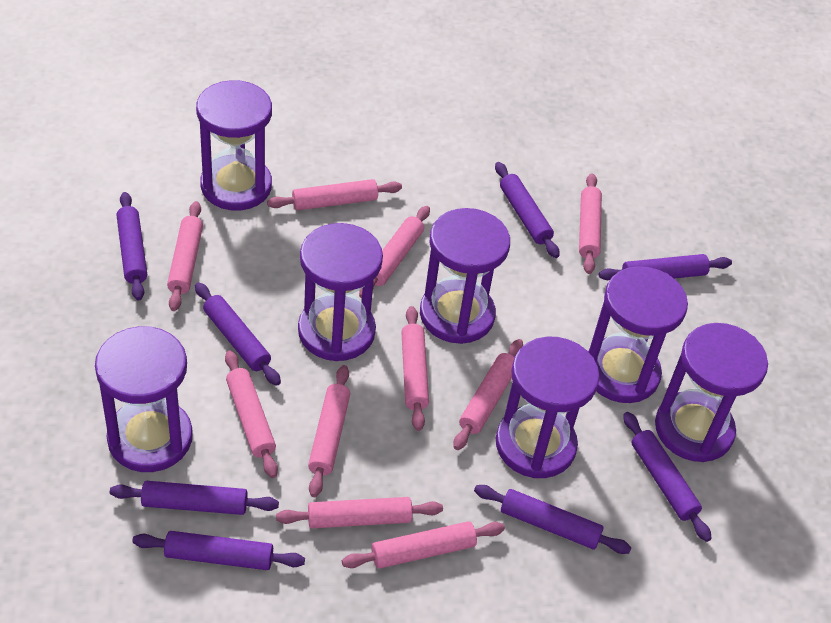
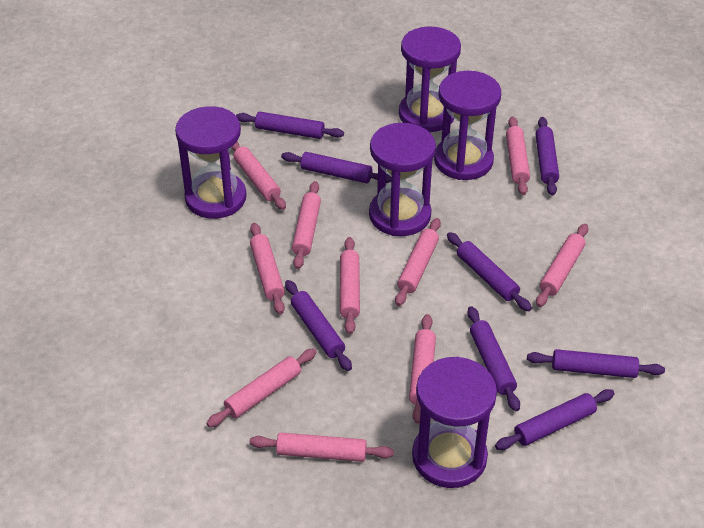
purple hourglass: [95,326,193,472] [196,80,272,210] [298,223,383,361] [420,208,510,344] [496,336,600,478] [588,266,688,403] [655,323,768,462] = 7 -> [175,106,247,219] [369,123,436,236] [399,26,461,132] [412,357,497,488] [434,71,501,180] = 5

